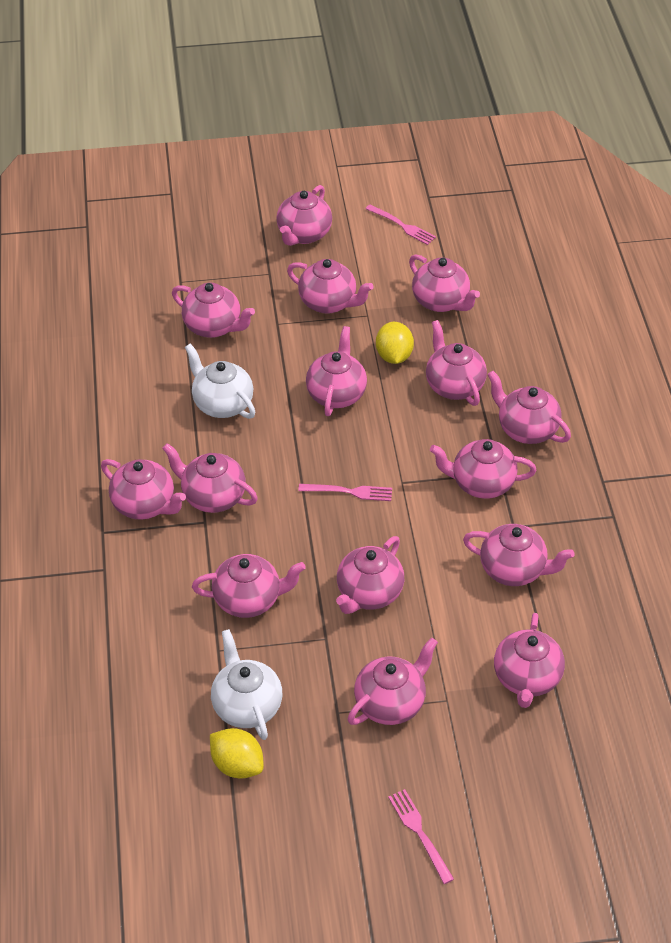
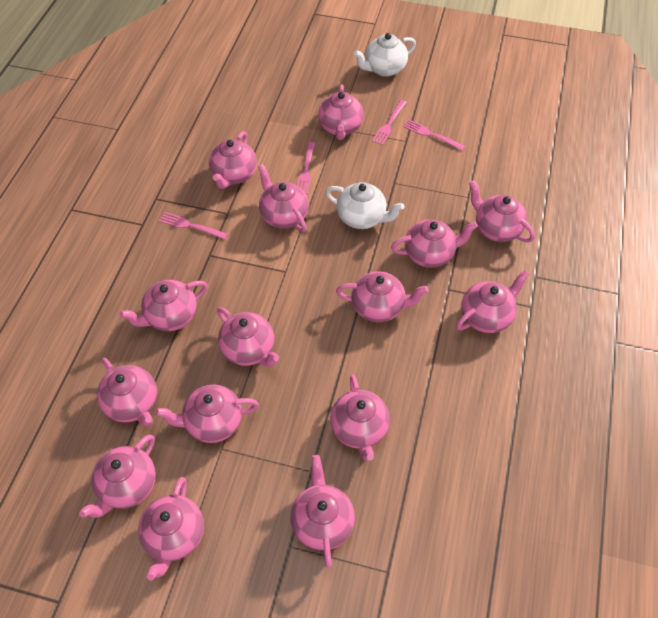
pink fork: [298,484,392,501] [366,204,436,245] [388,789,454,884] = 3 -> [159,212,228,239] [297,142,315,194] [372,100,407,145] [403,120,465,151] = 4
yellow lemon: [210,728,264,779] [376,322,414,364] = 2 -> none = 0

